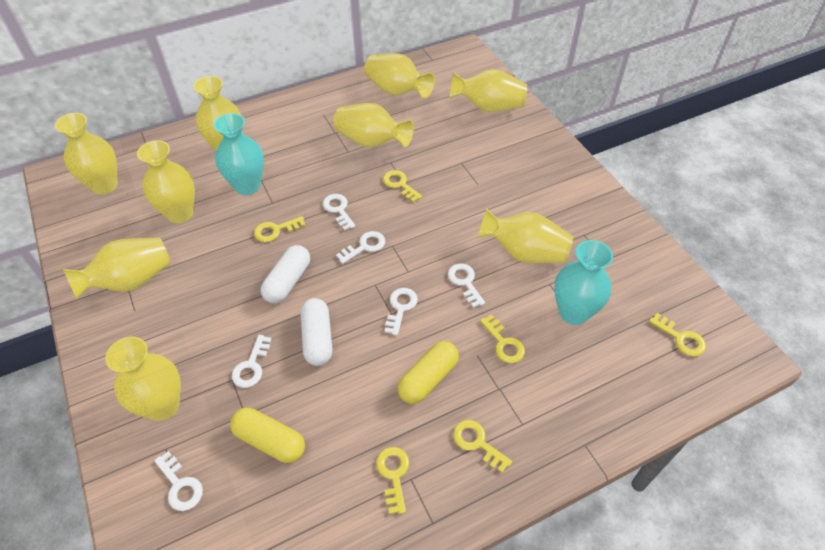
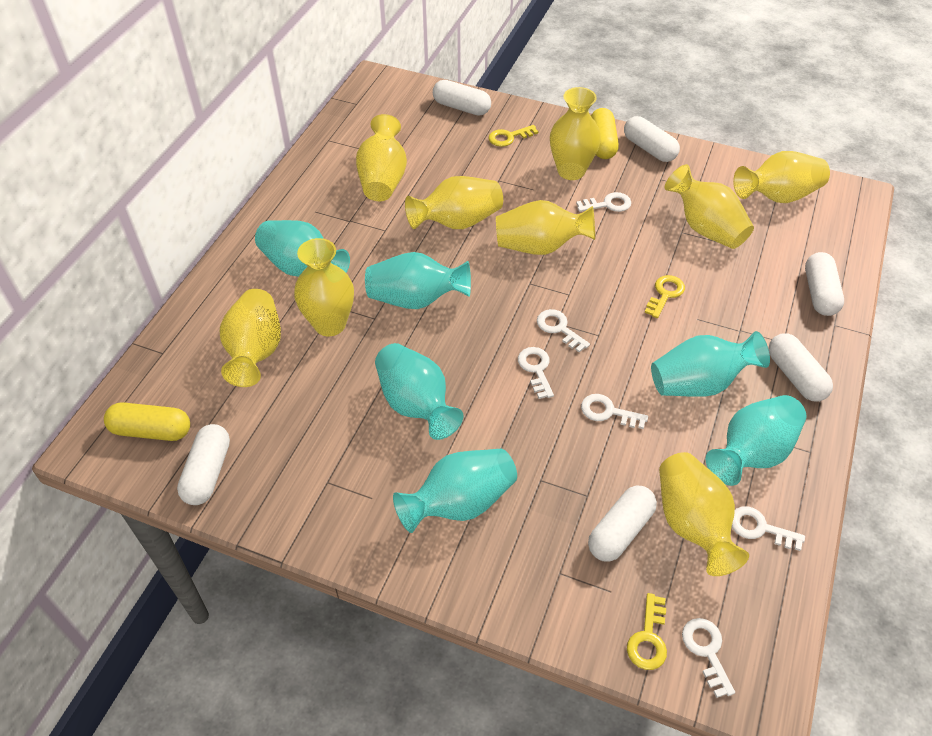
turquoise vase: [214,113,264,195] [554,240,613,325] = 2 -> [255,220,350,276] [365,252,471,309] [375,343,464,440] [393,449,517,533] [651,331,770,397] [706,395,806,486] = 6
white capsule: [261,245,310,304] [301,298,332,366] = 2 -> [177,424,230,505] [433,80,491,116] [588,486,657,562] [624,116,680,162] [768,333,833,402] [805,252,844,316] = 6
yellow key: [254,216,306,242] [376,447,409,514] [383,170,422,203] [453,420,512,473] [480,315,525,363] [649,313,706,356] = 6 -> [489,125,538,147] [627,593,667,670] [645,275,685,318] = 3

